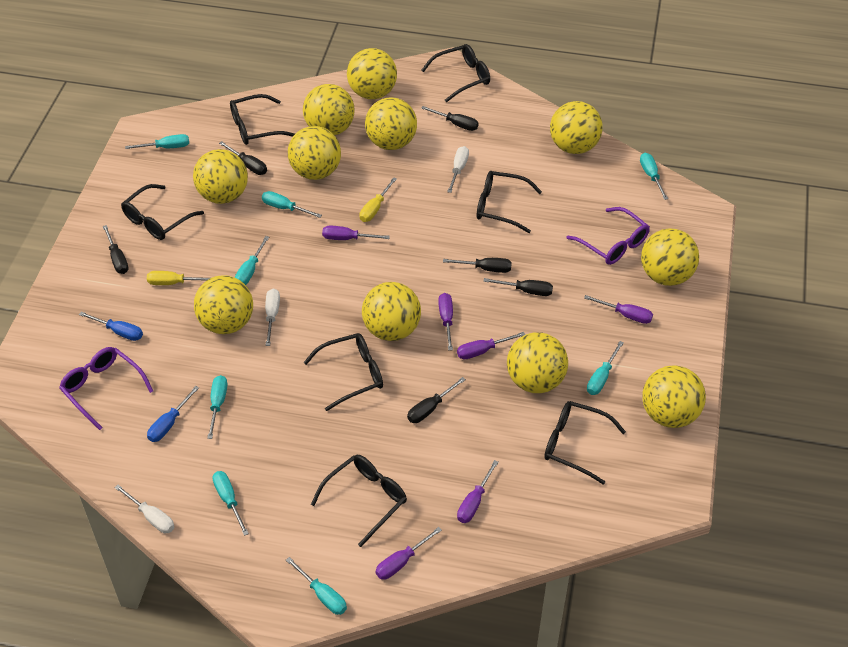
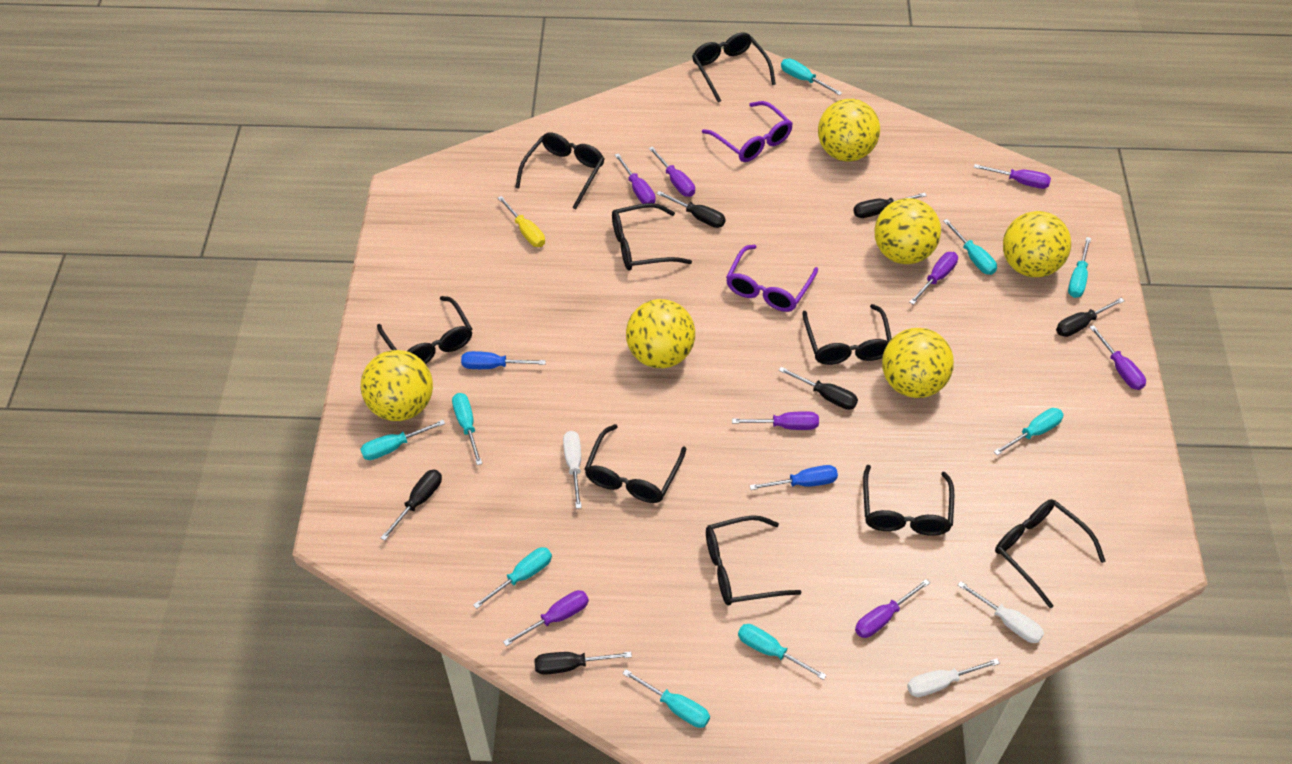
black glasses: [121,184,204,240] [230,94,295,145] [304,333,383,411] [311,455,407,547] [421,44,490,102] [477,171,542,233] [544,401,626,485] = 7 -> [377,296,472,364] [515,133,604,209] [585,424,686,503] [612,203,692,271] [692,32,776,103] [706,515,802,606] [802,304,892,365] [863,465,954,536] [995,499,1105,608] = 9
purple screwdriver: [322,226,390,240] [376,527,442,580] [438,293,453,351] [457,332,525,359] [457,460,499,523] [584,295,653,324] = 6 -> [503,590,589,646] [615,153,656,204] [649,146,695,197] [732,411,819,430] [855,579,930,638] [909,252,958,305] [974,164,1051,189] [1090,325,1146,390] = 8
turquoise screwdriver: [125,134,189,149] [207,375,227,439] [212,471,249,536] [235,236,269,285] [262,191,322,218] [286,557,347,615] [587,341,624,395] [640,153,668,200] = 8 -> [360,420,445,460] [452,393,482,465] [473,547,552,609] [622,669,710,728] [738,624,827,680] [781,58,842,95] [943,219,997,275] [994,408,1064,455] [1068,237,1091,298] = 9
yellow ball: [193,149,248,204] [194,275,253,334] [288,126,341,180] [303,84,355,135] [347,48,397,99] [362,282,421,341] [365,97,417,150] [507,333,568,393] [550,101,603,154] [641,228,699,286] [642,365,706,428] = 11 -> [361,350,433,421] [626,299,695,368] [818,99,880,161] [875,198,941,264] [882,328,954,398] [1003,211,1071,277] = 6
yellow screwdriver: [147,271,212,285] [360,177,397,222] = 2 -> [498,196,545,247] = 1

